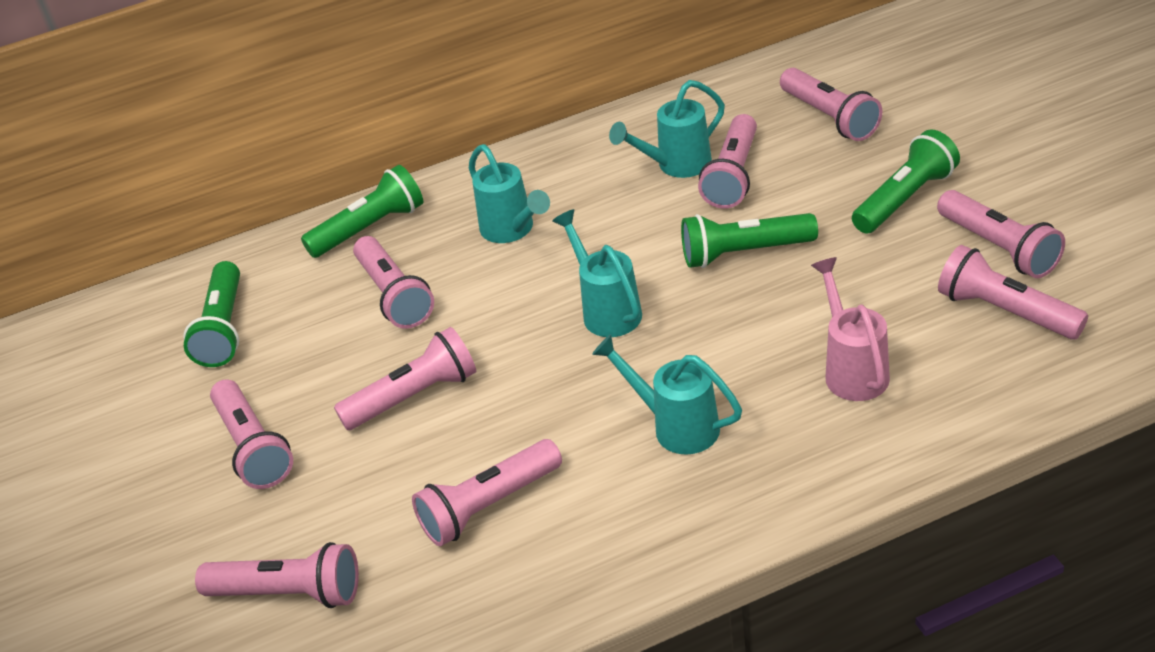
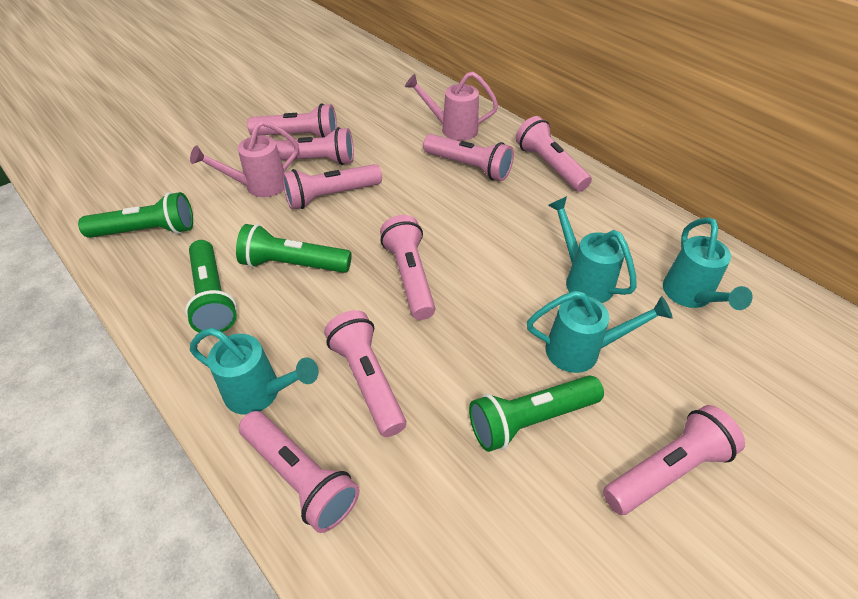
pink watering can: [811,257,890,401] = 1 -> [190,121,299,197] [405,72,498,141] = 2

